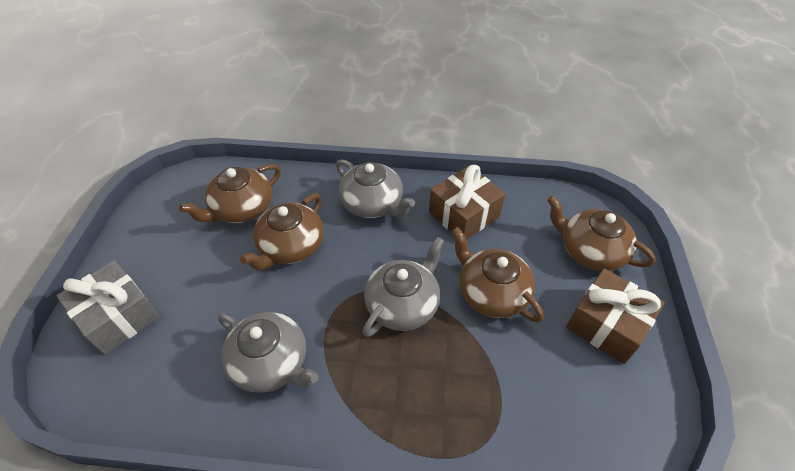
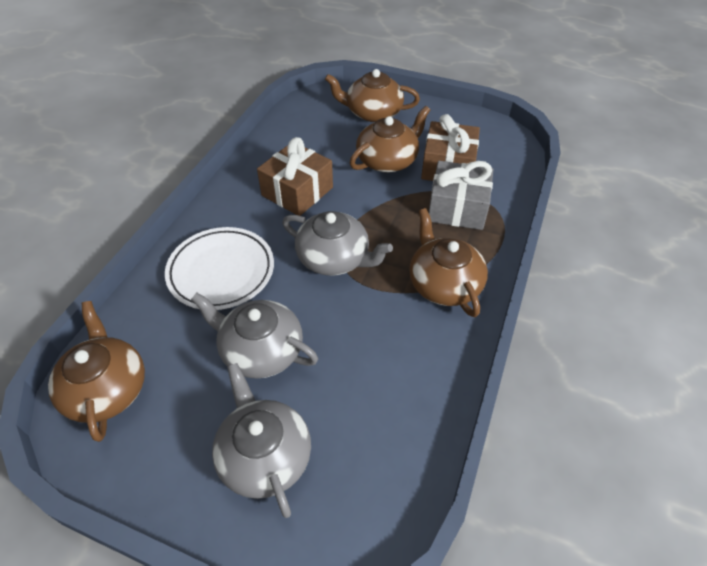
white plate: none = 0 -> [165,227,274,310] = 1

